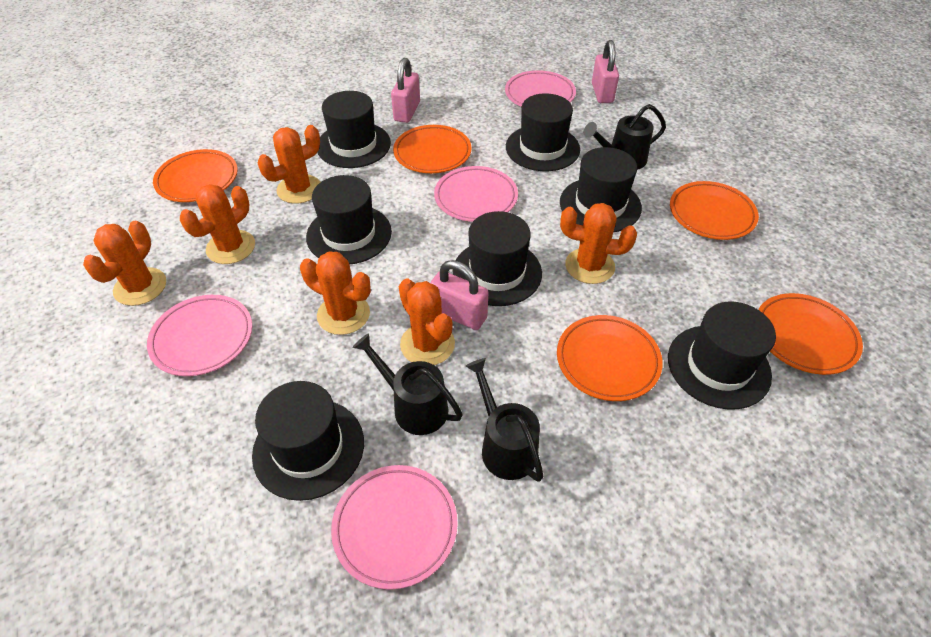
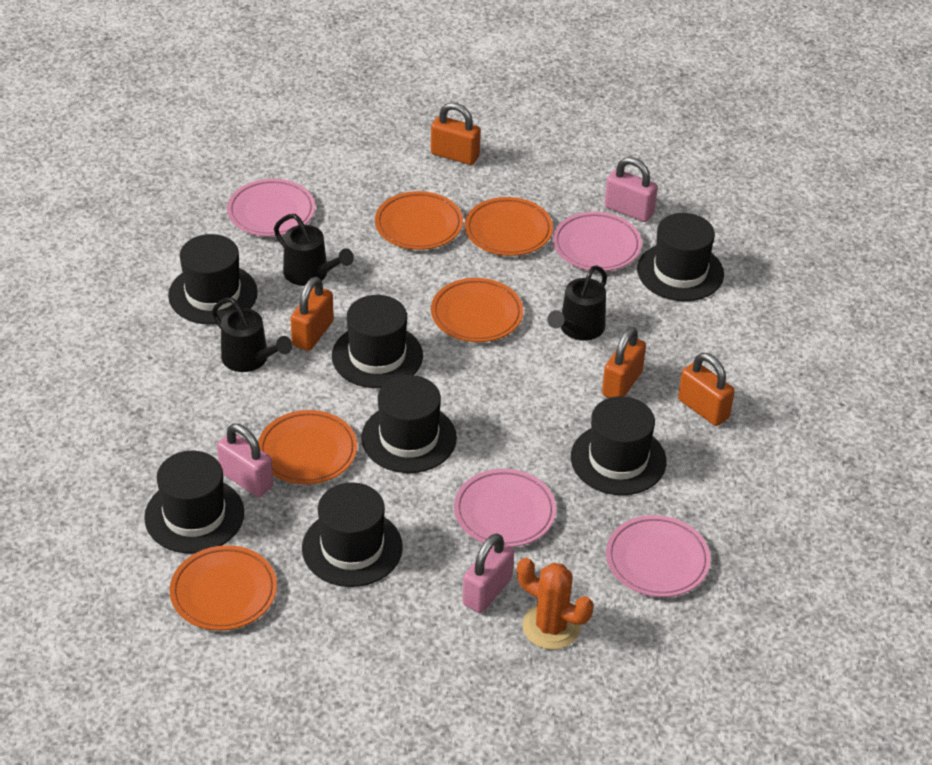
orange cactus: [83,221,166,306] [180,184,255,264] [258,125,320,204] [300,251,371,335] [399,279,455,365] [560,203,637,284] = 6 -> [517,558,593,650] = 1
orange padlock: none = 0 -> [290,277,334,351] [431,102,481,165] [602,327,646,398] [678,353,735,426] = 4

